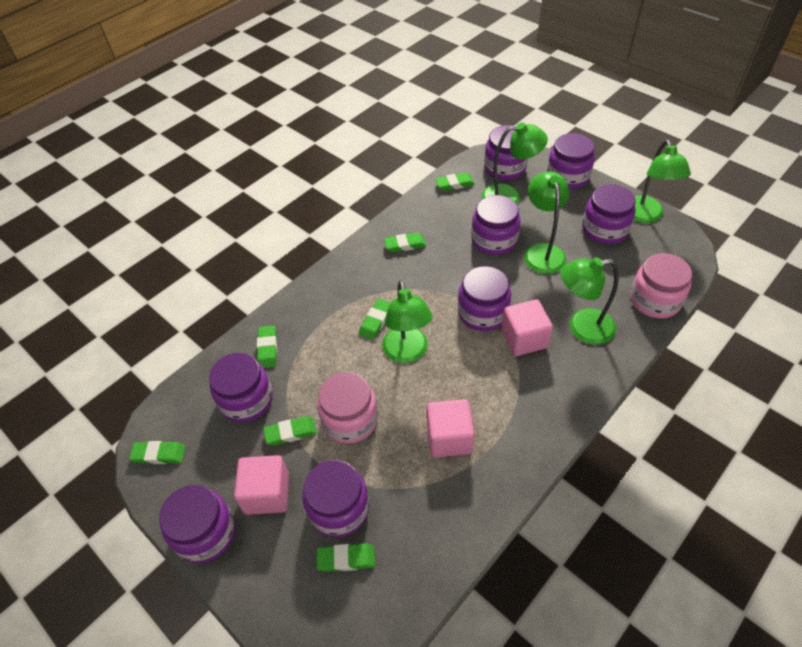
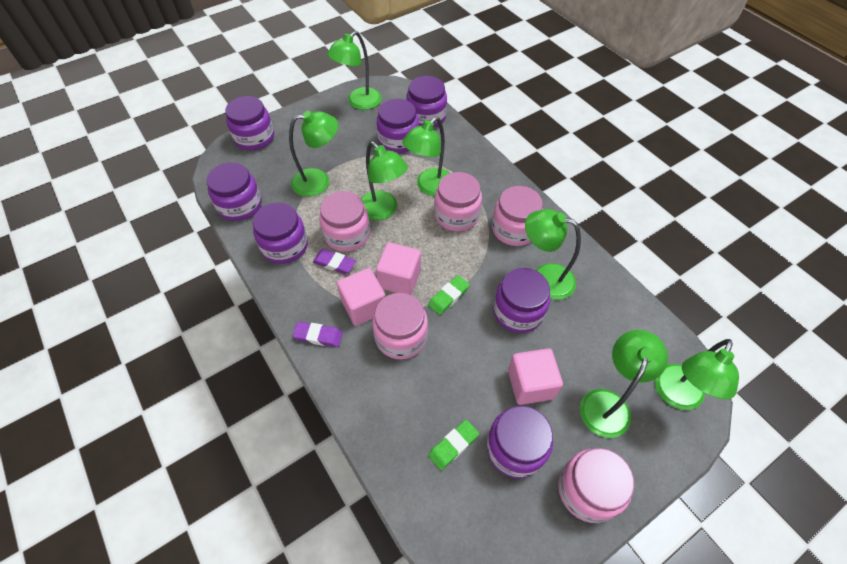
green eraser: [129,441,186,464] [257,325,277,368] [263,416,317,446] [317,543,375,572] [359,299,390,340] [384,233,426,252] [436,173,475,191] = 7 -> [428,275,470,315] [428,420,479,470] = 2
green lamp: [382,280,433,363] [482,123,548,204] [524,171,569,274] [561,257,618,345] [634,140,691,223] = 5 -> [289,111,338,197] [327,31,382,110] [361,141,408,221] [402,117,450,196] [525,209,581,300] [580,330,668,438] [655,339,739,410] = 7
pink jar: [317,372,378,444] [630,253,692,318] = 2 -> [319,191,370,252] [372,293,428,359] [434,172,482,231] [492,186,543,246] [558,448,634,523] = 5
purple eraser: none = 0 -> [293,322,343,347] [313,249,356,274] = 2
purple jar: [159,485,235,563] [209,353,273,422] [303,460,369,537] [458,266,511,331] [471,195,521,255] [484,125,528,180] [547,133,595,189] [582,184,636,244] = 8 -> [206,162,262,221] [225,96,274,150] [253,203,308,264] [377,99,419,153] [406,76,447,128] [487,406,553,479] [493,268,551,333] = 7

